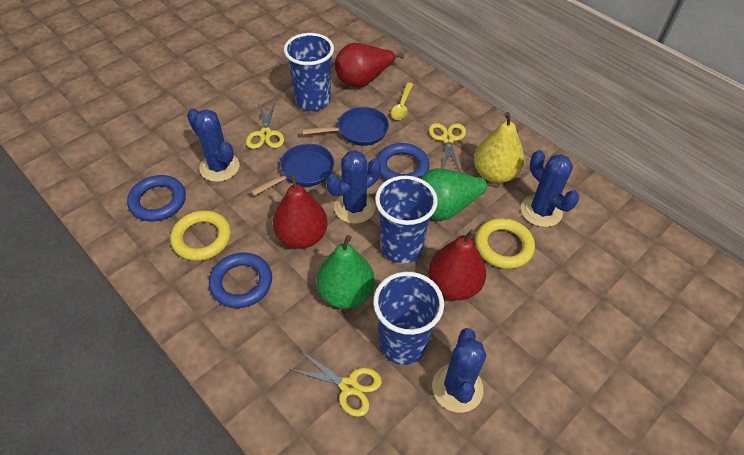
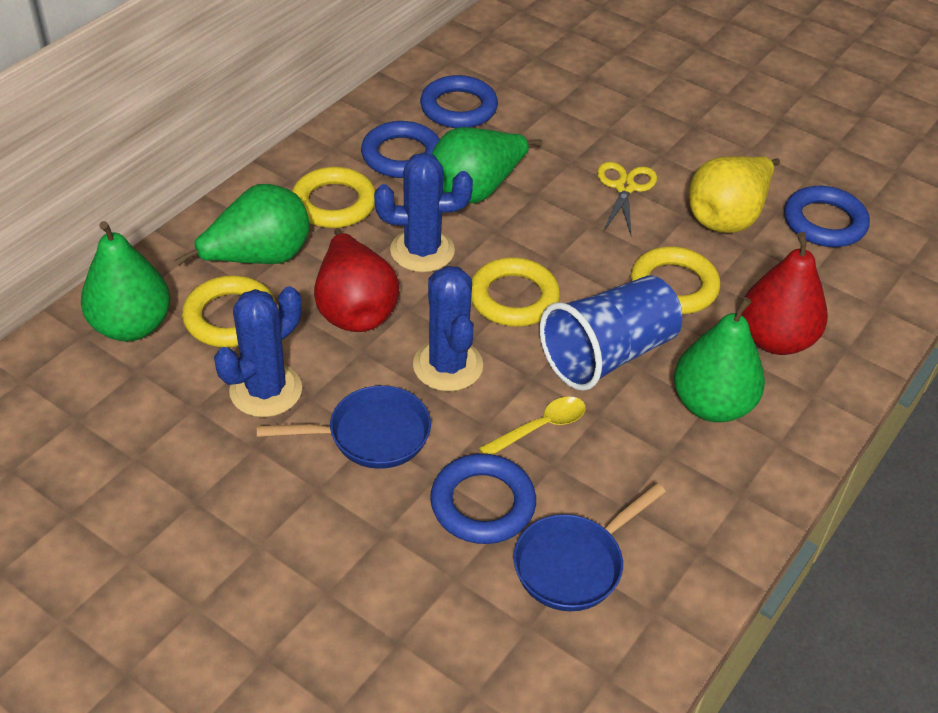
blue cactus: [187,109,239,182] [326,150,381,224] [432,328,486,413] [521,150,579,227] = 4 -> [214,286,302,417] [374,152,473,272] [413,266,483,391] = 3
blue cup: [284,33,334,111] [373,272,444,365] [375,176,438,264] = 3 -> [540,275,682,391] = 1
blue ring: [127,175,186,222] [209,253,272,308] [377,143,430,181] = 3 -> [361,121,440,178] [420,75,498,128] [430,453,536,544] [784,186,870,247] = 4
green pear: [316,235,375,309] [420,168,499,221] = 2 -> [81,221,170,341] [175,184,310,266] [432,127,542,203] [674,297,765,422] = 4
red pear: [273,174,328,249] [335,43,404,88] [428,229,486,300] = 3 -> [314,228,399,332] [742,232,828,355] = 2
yellow ring: [170,210,231,261] [475,218,535,269] = 2 -> [182,275,276,347] [292,167,375,228] [471,257,560,327] [631,247,720,314] = 4
yellow scissors: [246,103,284,149] [289,350,382,417] [429,123,466,172] = 3 -> [597,162,657,235] = 1

